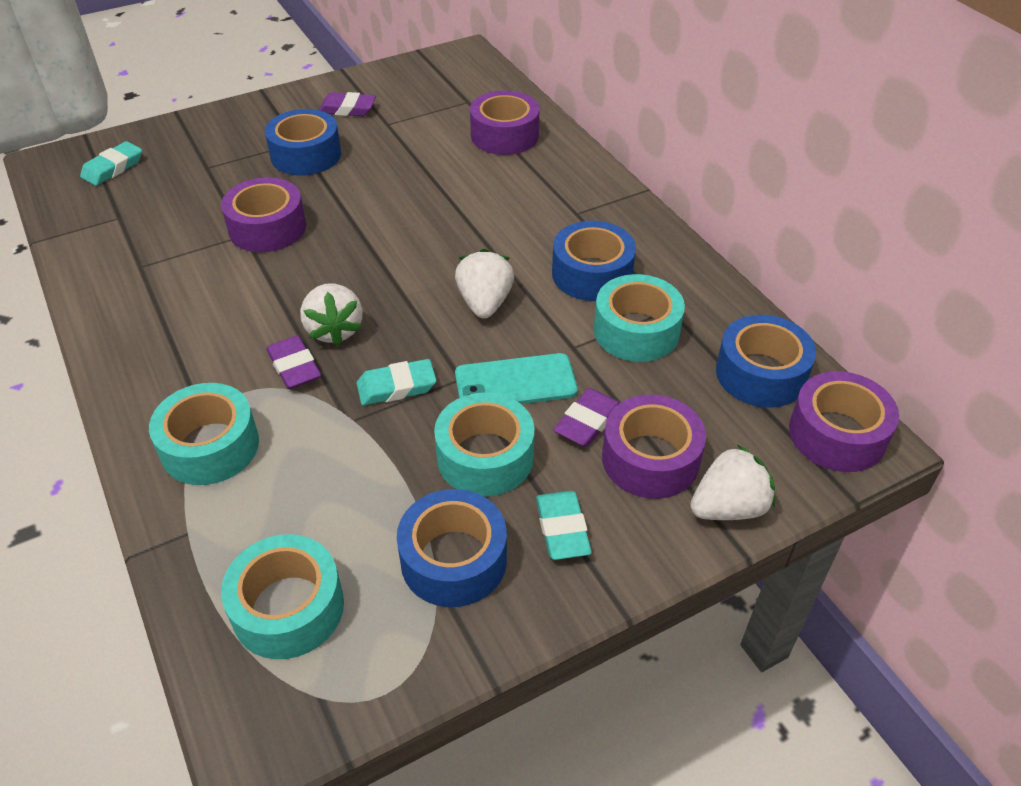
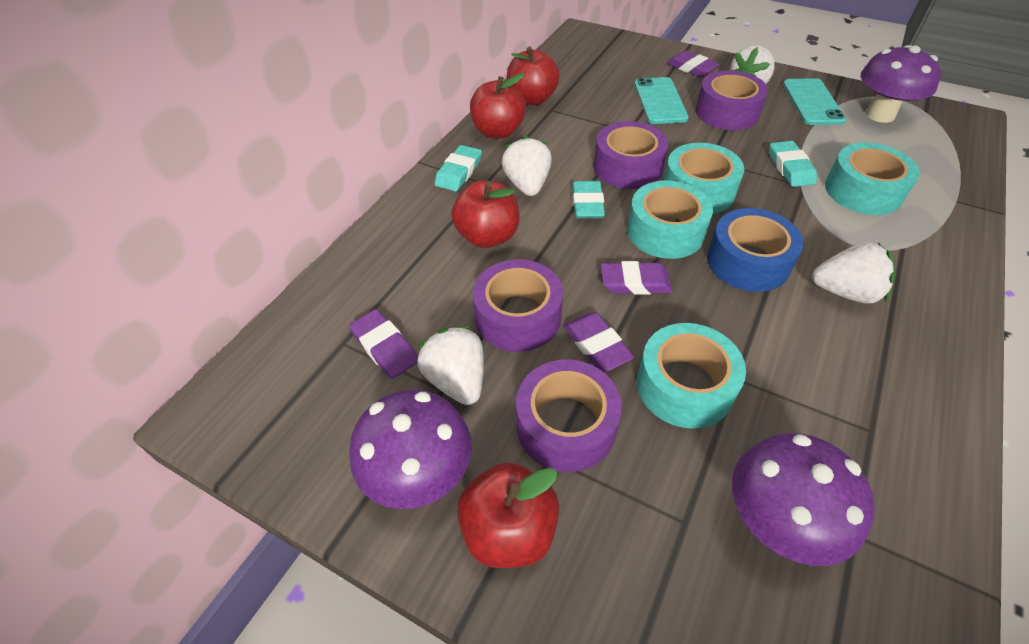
blue tape: [265,109,341,175] [397,489,507,607] [552,221,636,301] [716,315,816,408] = 4 -> [707,208,803,292] = 1
purple eraser: [266,335,321,389] [319,92,376,116] [553,388,620,447] = 3 -> [349,309,418,379] [564,312,634,372] [601,261,672,295] [667,51,720,77] = 4
purple mushroom: none = 0 -> [349,390,472,509] [732,433,875,566] [861,45,941,123] = 3
red apple: none = 0 -> [451,180,519,248] [457,463,559,568] [470,73,526,139] [507,46,559,105] = 4
turquoise phone: [455,353,578,404] = 1 -> [634,77,689,124] [783,78,846,125] = 2
white strawberry: [300,283,363,346] [455,249,514,319] [690,445,775,520] = 3 -> [417,326,484,405] [502,135,552,196] [730,45,775,84] [812,242,895,304] = 4

